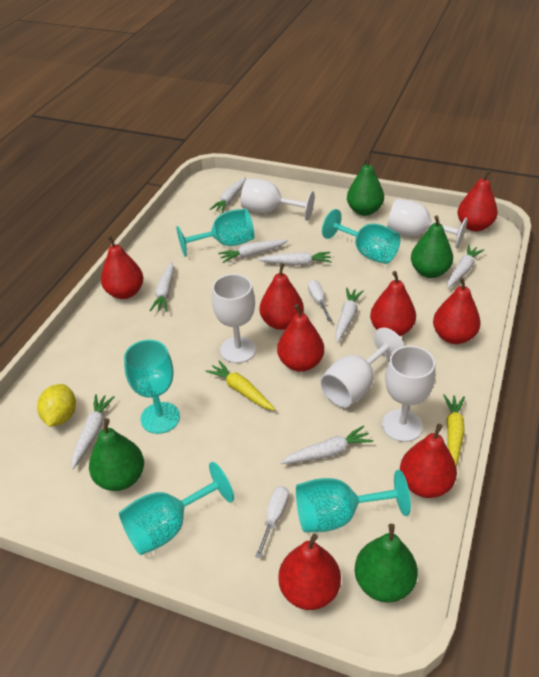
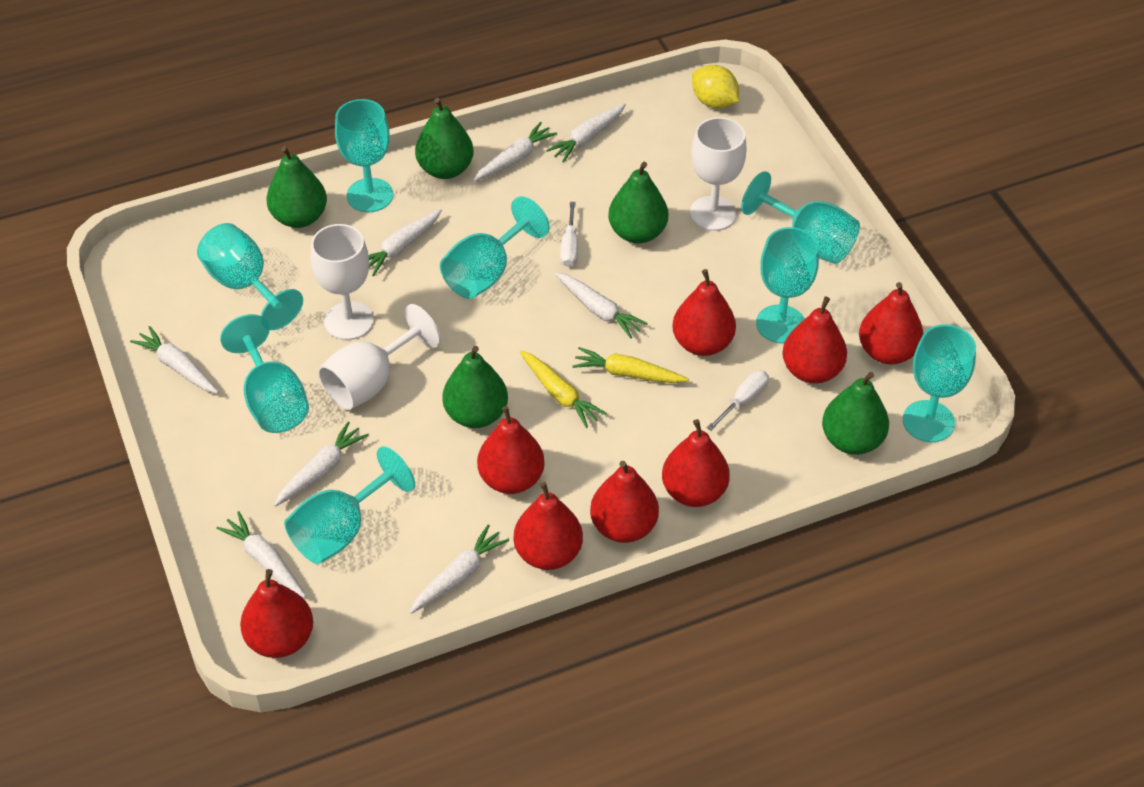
green pear: [89,418,144,491] [347,155,384,216] [355,524,418,603] [411,215,453,278] = 4 -> [266,146,327,228] [415,98,474,179] [442,346,508,428] [608,162,668,244] [822,372,889,455] = 5
turquoise goblet: [119,462,234,555] [124,340,180,434] [176,209,254,257] [296,470,411,532] [322,209,400,264] = 5 -> [197,223,303,330] [220,314,309,433] [284,446,415,564] [335,99,393,212] [440,196,550,299] [741,171,860,264] [756,227,819,343] [903,324,976,442] = 8
white goblet: [212,274,256,363] [241,179,315,221] [320,328,405,408] [382,346,435,442] [387,199,468,249] = 5 -> [311,224,374,340] [318,304,441,410] [690,117,747,231] = 3

